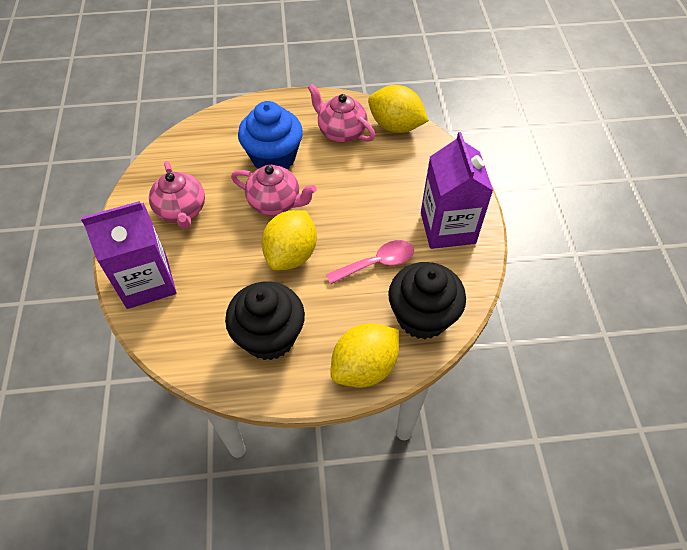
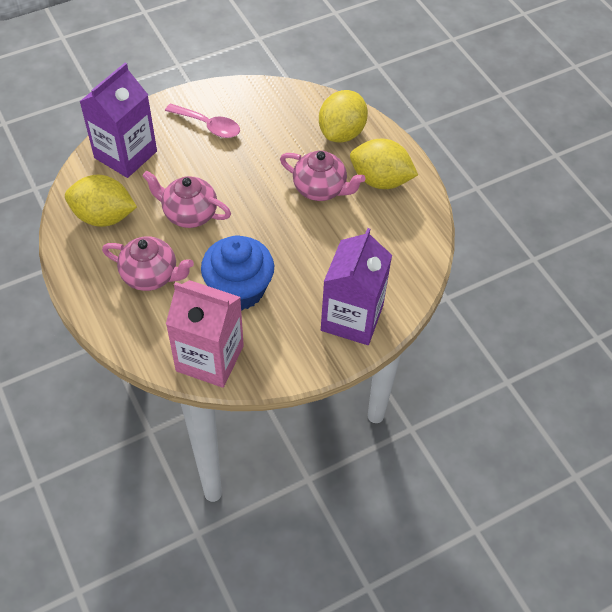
black cupcake: [225,282,305,360] [388,262,466,339] = 2 -> none = 0
pink carton: none = 0 -> [166,280,244,388] = 1

